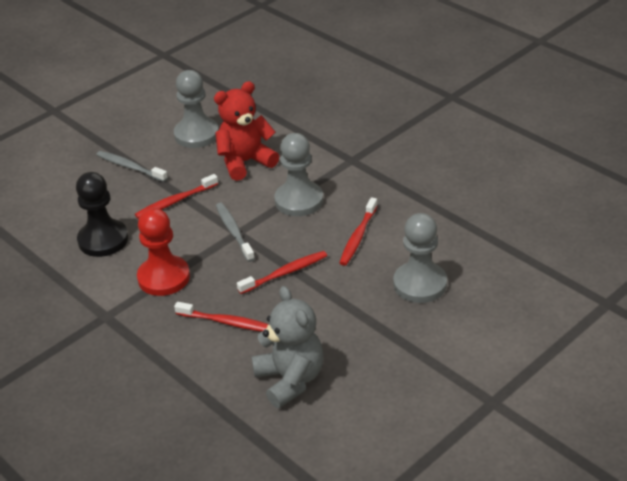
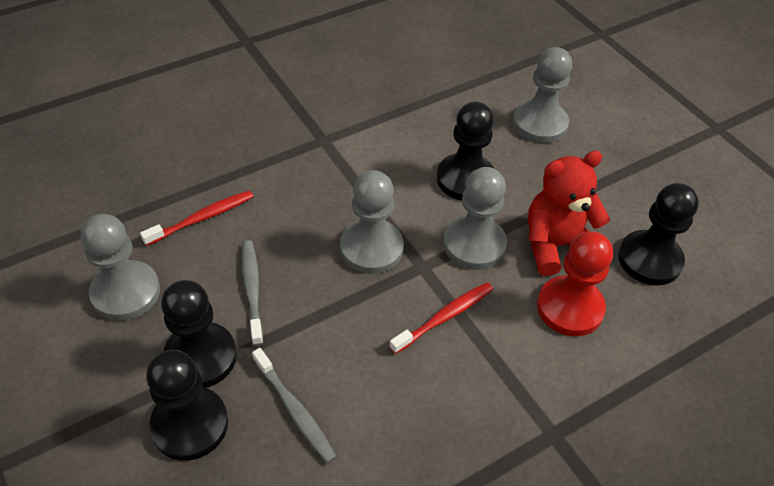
black pawn: [76,172,128,257] = 1 -> [146,350,228,461] [161,280,237,388] [437,101,494,200] [618,183,699,286] = 4
grey pawn: [174,70,219,148] [274,133,323,216] [393,213,447,303] = 3 -> [81,214,160,321] [340,170,404,274] [443,167,507,270] [513,47,572,143] = 4
grey teddy bear: [251,286,324,408] = 1 -> none = 0
red toothbrush: [135,174,218,219] [174,302,269,332] [237,251,327,294] [339,197,378,266] = 4 -> [140,190,253,246] [389,282,493,354] = 2

